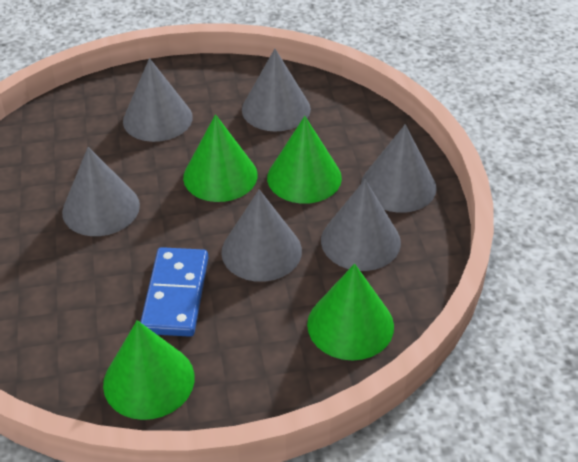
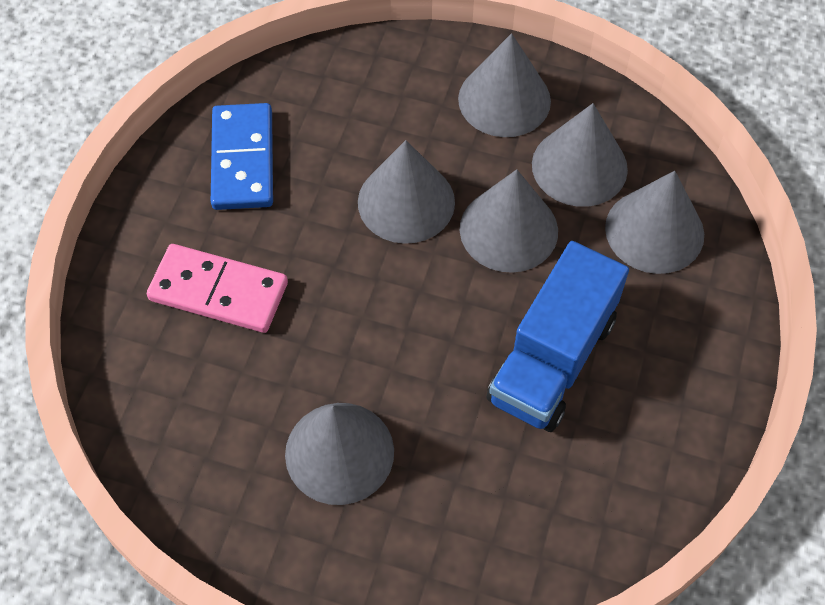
blue truck: none = 0 -> [487,241,629,432] = 1
green cone: [103,320,195,420] [183,114,258,202] [267,116,342,204] [307,264,394,361] = 4 -> none = 0
pink domino: none = 0 -> [147,244,288,333] = 1

